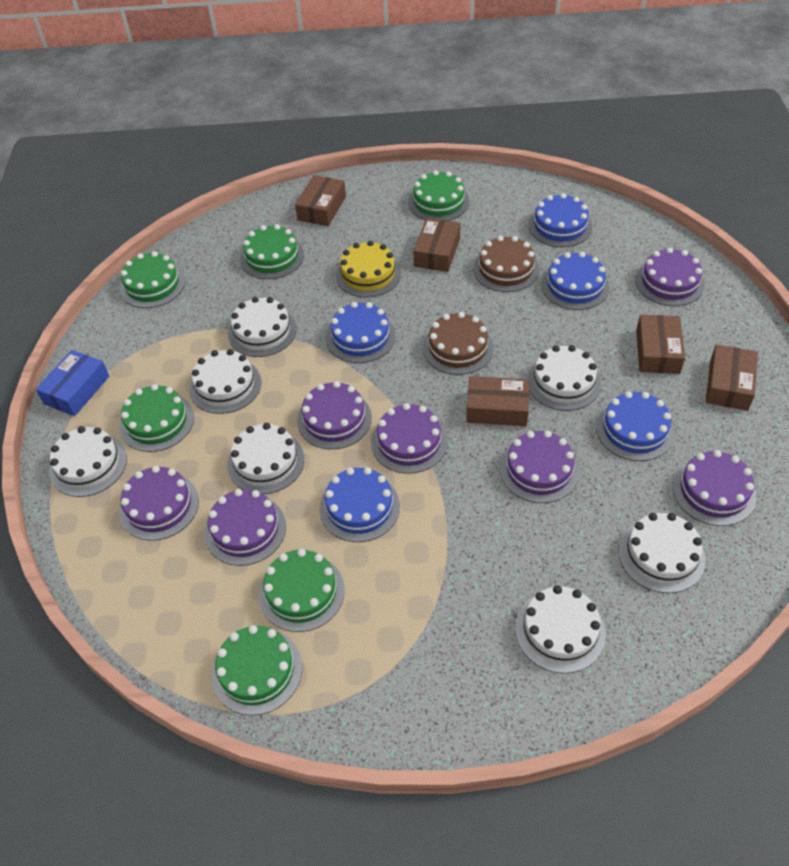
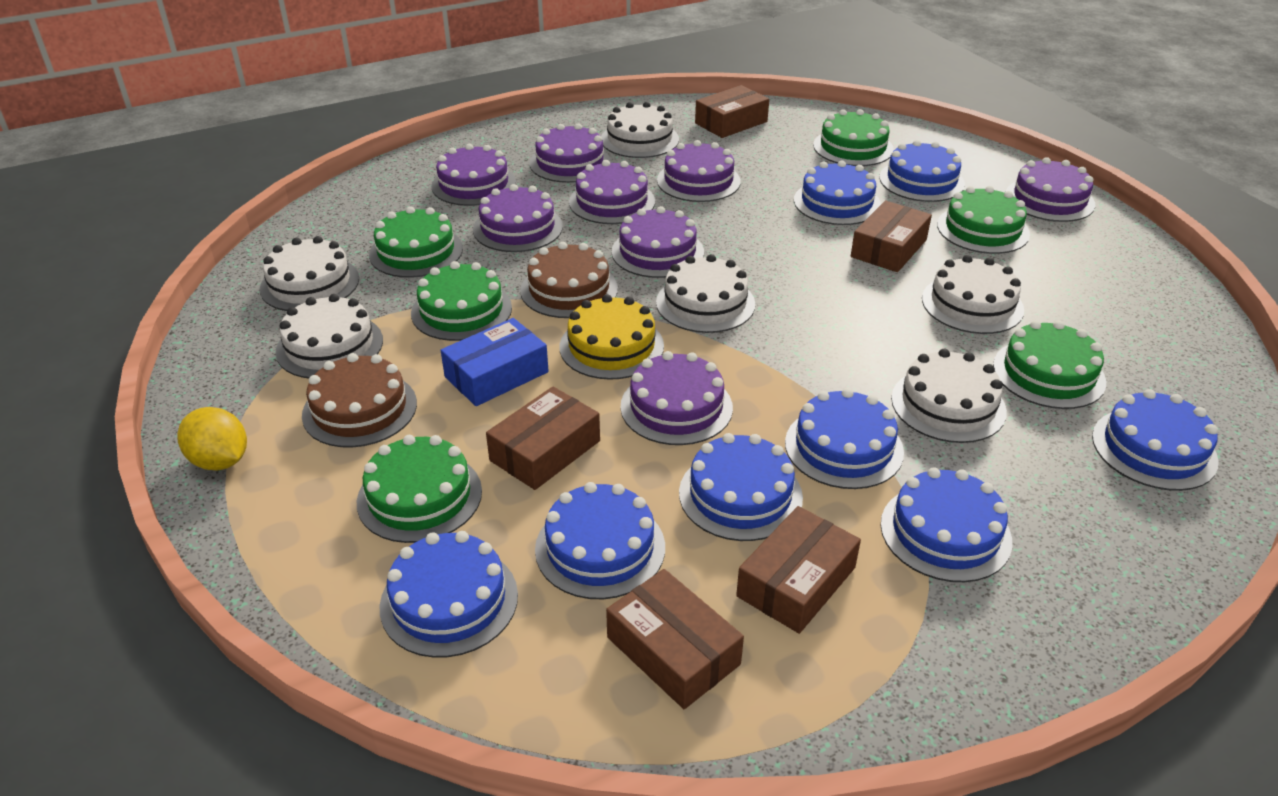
blue cake: [320,467,400,542] [326,302,396,363] [528,193,592,247] [541,252,610,310] [596,391,675,461] = 5 -> [379,531,518,658] [535,482,665,599] [679,433,803,541] [785,388,904,489] [794,161,881,225] [879,140,965,202] [881,467,1012,582] [1092,389,1219,491] = 8
purple cake: [119,466,199,541] [205,489,286,566] [297,381,372,449] [371,403,448,474] [500,431,579,503] [635,247,705,306] [672,450,756,526] = 7 -> [431,144,516,206] [473,184,563,252] [529,123,611,183] [569,160,655,224] [612,206,704,278] [620,351,733,445] [657,140,741,202] [1006,157,1095,222] = 8
white cake: [49,426,127,497] [189,349,261,414] [227,423,304,494] [228,297,297,357] [515,585,606,674] [527,345,601,411] [618,513,706,593] = 7 -> [260,236,359,311] [276,294,383,378] [601,102,679,158] [656,254,755,333] [891,349,1007,443] [922,255,1024,334] = 6
yellow lemon: none = 0 -> [177,407,247,470] = 1

